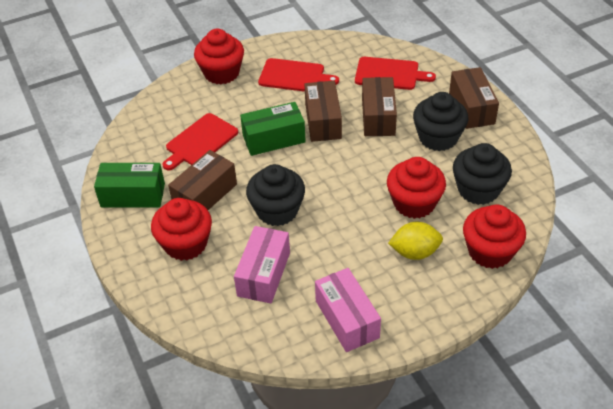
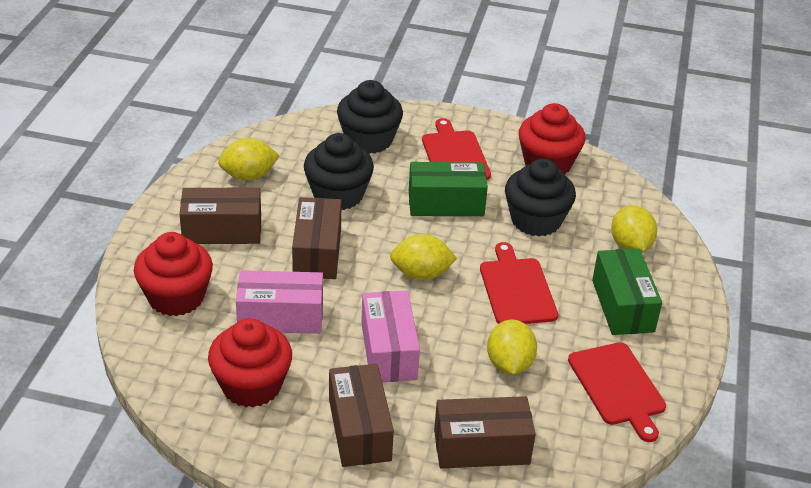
red cupcake: [151,198,212,261] [194,29,244,84] [387,157,446,219] [463,205,526,269] = 4 -> [134,232,213,316] [208,318,292,408] [519,103,585,174] = 3
yellow lemon: [388,222,443,260] = 1 -> [218,138,280,181] [390,234,457,280] [487,319,537,375] [611,205,657,252] = 4

